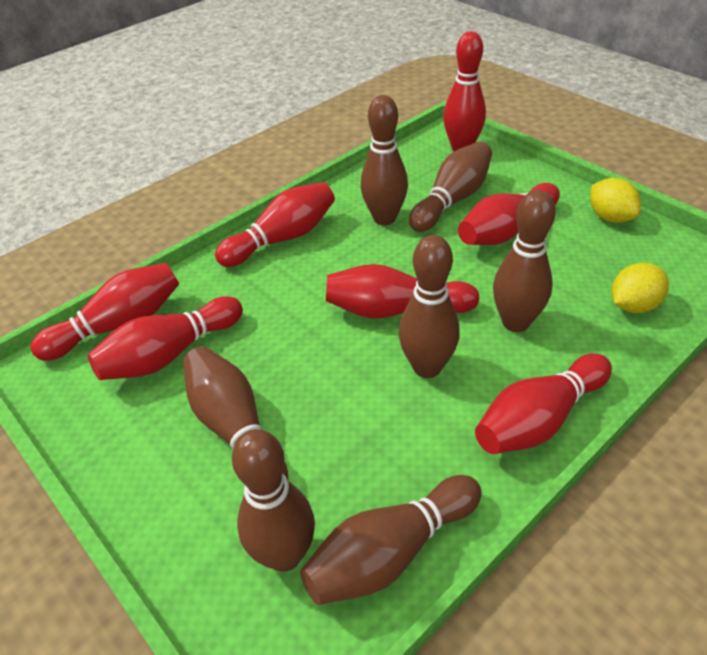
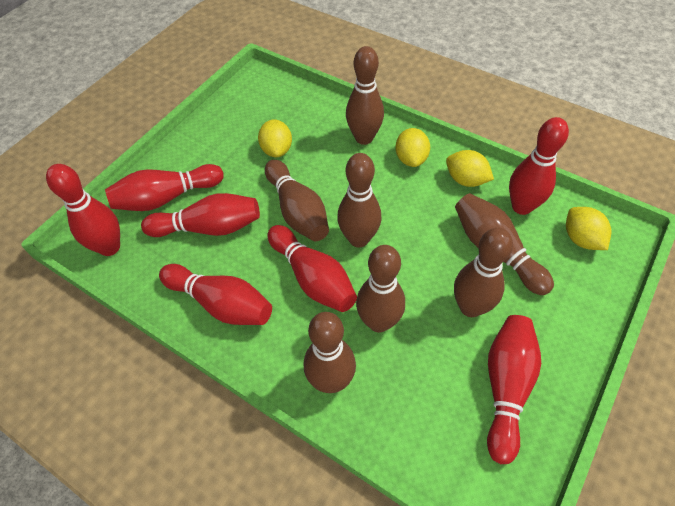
yellow lemon: [590,178,641,223] [612,263,669,313] = 2 -> [258,120,292,157] [395,128,430,167] [446,150,494,187] [566,207,611,250] = 4

